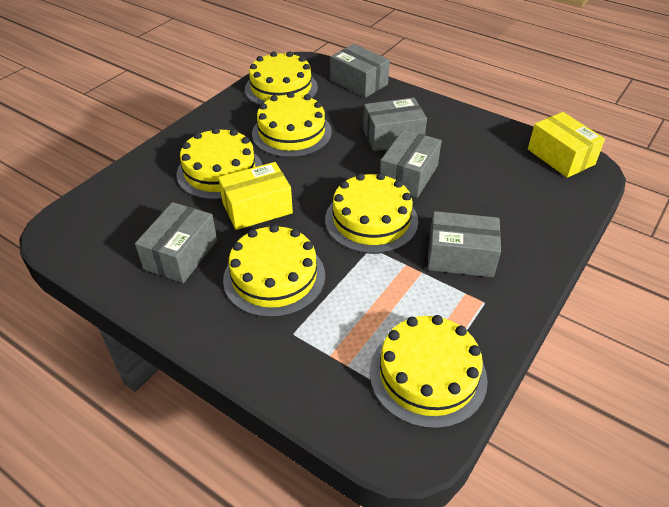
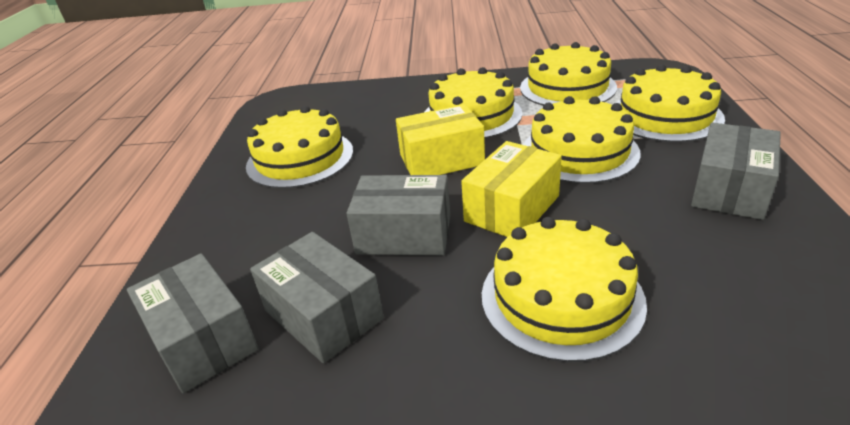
grey box: [135,202,217,283] [331,44,390,98] [363,97,427,151] [380,129,442,198] [427,211,501,277] = 5 -> [127,253,259,393] [250,232,384,363] [346,175,450,256] [691,122,781,220] = 4

